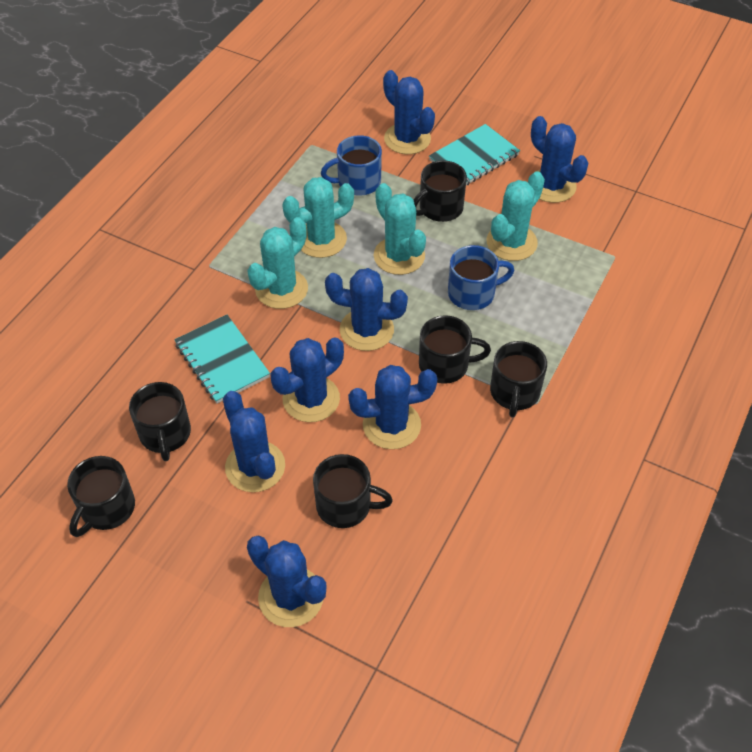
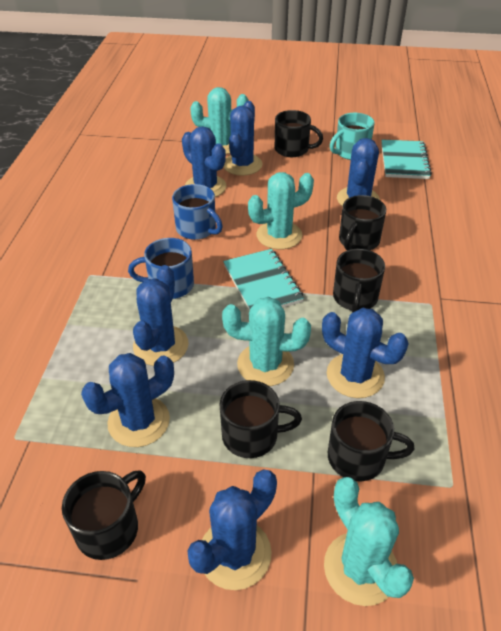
turquoise mug: none = 0 -> [330,113,375,160] = 1

